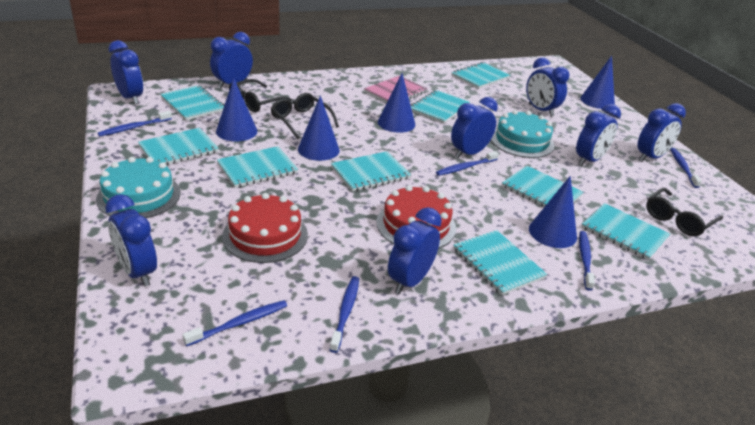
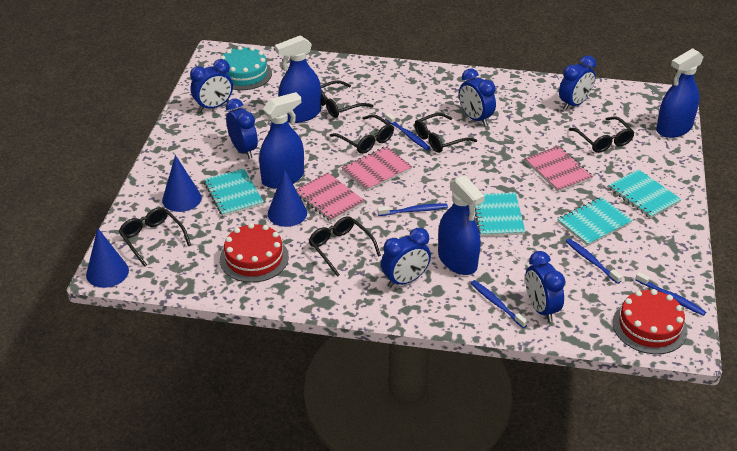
black glasses: [229,79,294,112] [271,93,339,139] [646,188,723,236] = 3 -> [119,207,191,267] [308,216,381,277] [321,80,374,118] [330,114,394,154] [415,113,477,153] [569,116,635,153] = 6
blue clock: [105,194,157,286] [108,40,143,104] [210,32,253,88] [388,207,442,294] [451,97,498,158] [526,57,569,117] [576,104,621,166] [637,103,686,162] = 8 -> [190,59,233,112] [226,98,258,159] [381,228,431,288] [459,68,496,126] [525,251,565,322] [559,55,596,110] = 6
blue cone: [216,78,257,142] [298,96,340,161] [378,73,415,133] [529,176,577,248] [580,56,615,109] = 5 -> [86,228,129,288] [162,155,202,212] [268,169,307,227] = 3
blue spray bottle: none = 0 -> [259,92,304,188] [275,35,321,123] [438,175,485,275] [656,48,704,138] = 4
blue toothbrush: [98,111,172,136] [182,300,287,347] [329,276,359,353] [436,151,499,176] [579,231,595,291] [670,148,702,188] = 6 -> [377,203,448,216] [385,113,430,150] [471,280,528,328] [566,238,622,284] [635,272,706,316] = 5
pink notebook: [364,76,427,103] = 1 -> [296,173,365,222] [341,146,412,191] [525,146,593,192] = 3
turquoise cake: [96,157,181,218] [491,110,554,158] = 2 -> [220,46,272,90] = 1
turquoise notebook: [138,128,219,165] [160,85,224,120] [217,146,298,188] [331,151,411,192] [411,90,470,124] [452,62,510,89] [453,230,547,295] [502,166,583,207] [581,203,670,260] = 9 -> [204,168,264,216] [474,193,526,236] [558,197,633,246] [608,169,682,219] = 4

